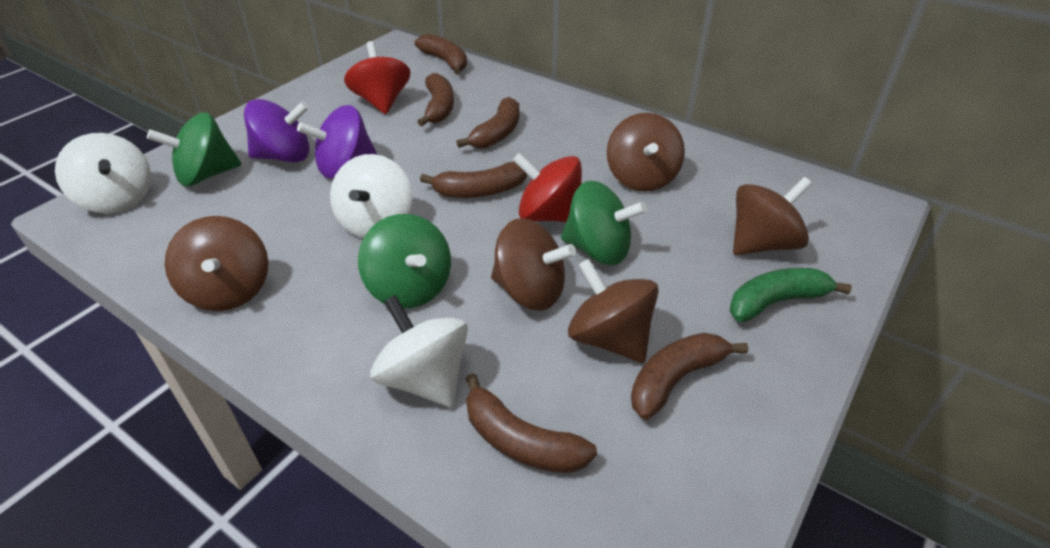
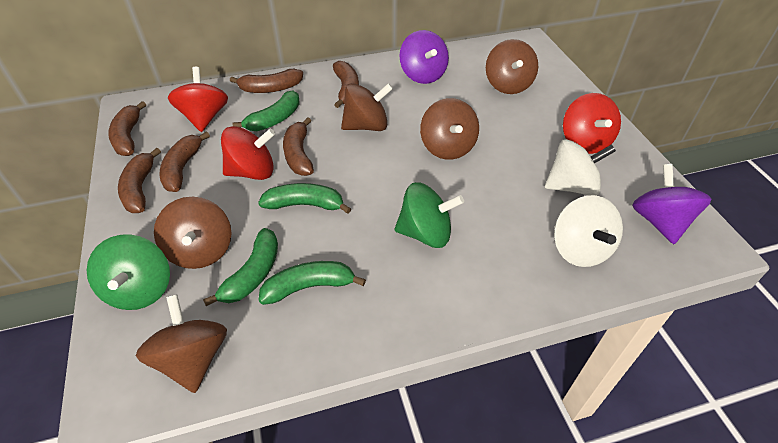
green banana: [730,268,852,322] = 1 -> [203,228,278,306] [232,90,300,131] [258,183,351,214] [259,261,366,305] = 4
green spinning top: [147,112,242,186] [358,214,451,309] [561,181,647,265] = 3 -> [87,234,170,310] [394,182,464,248] = 2
red spinning top: [344,41,411,114] [513,153,582,222] = 2 -> [168,67,228,132] [221,126,275,180] [563,93,621,154] = 3
white spinning top: [55,133,151,214] [330,154,412,238] [370,295,468,407] = 3 -> [545,139,616,196] [554,195,623,267] = 2

